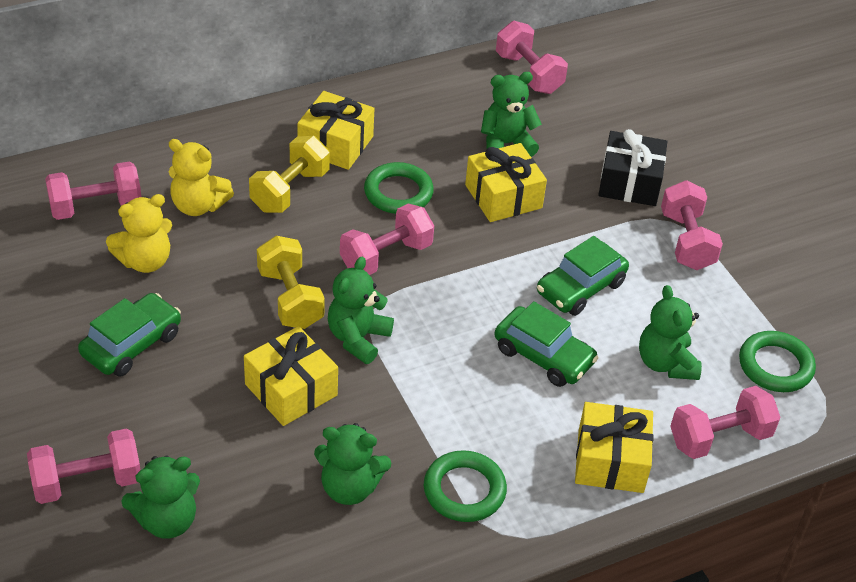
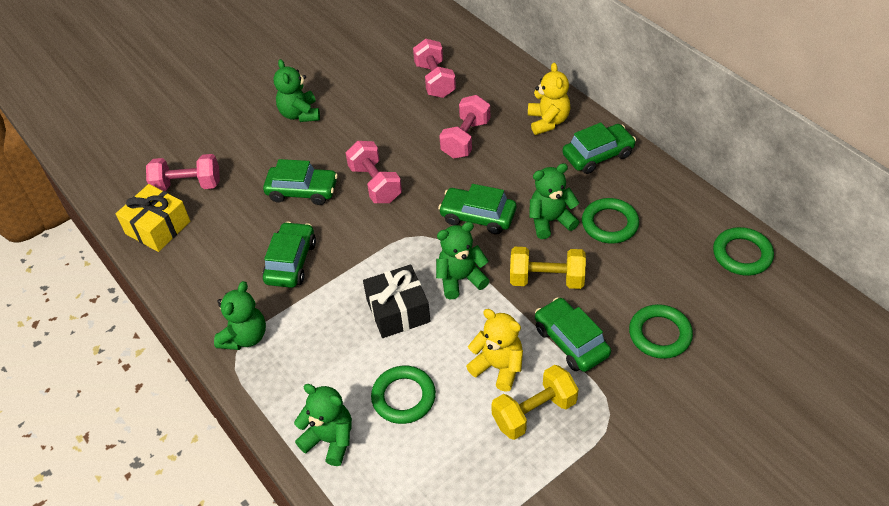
green car: [78,293,181,377] [494,301,599,387] [537,236,629,316] = 3 -> [262,222,316,288] [263,159,338,205] [438,184,516,234] [535,297,611,372] [563,122,636,174] = 5
green ring: [364,162,434,214] [424,450,507,522] [739,331,816,392] = 3 -> [371,366,436,424] [582,198,639,244] [629,304,693,359] [713,227,774,276] = 4
pink dumbbell: [27,428,140,504] [45,161,141,220] [340,203,434,275] [496,21,568,94] [661,180,723,270] [670,386,781,459] = 6 -> [146,154,220,191] [346,141,402,203] [413,39,456,98] [439,95,490,159] = 4
yellow gift: [244,326,338,426] [297,91,375,170] [465,143,547,222] [575,402,653,493] = 4 -> [116,184,190,252] = 1

